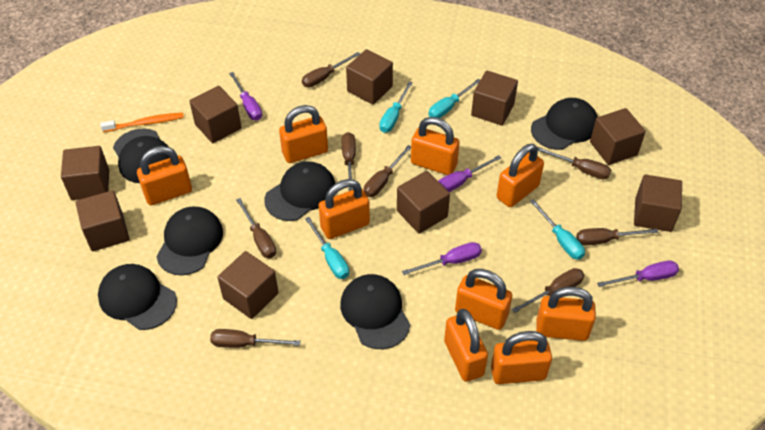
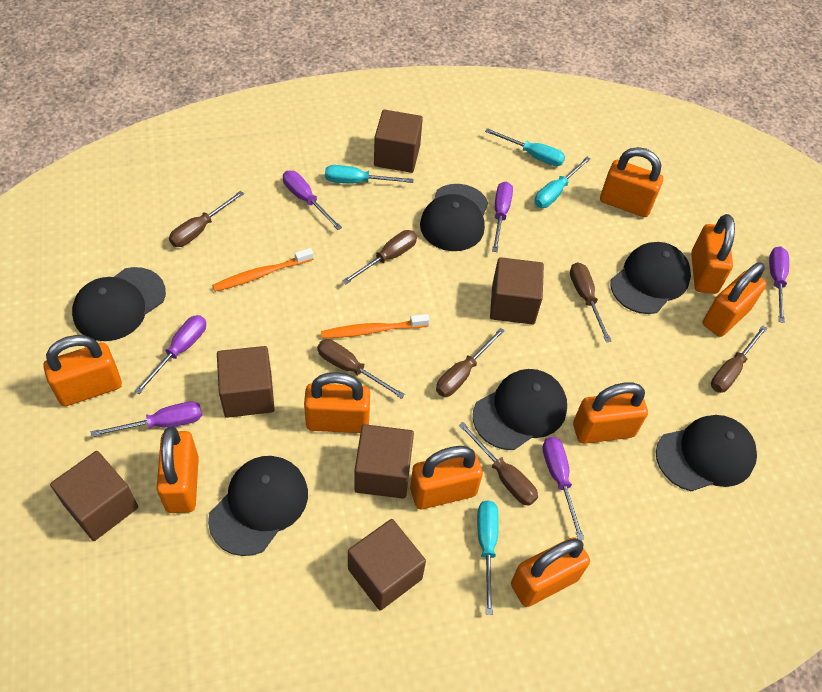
brown cube: [61,146,109,200] [75,190,130,252] [189,86,241,143] [217,251,279,319] [346,49,393,105] [397,171,450,234] [471,71,518,126] [590,108,646,165] [634,175,682,232] = 9 -> [50,451,138,541] [217,346,275,418] [348,519,426,611] [354,424,414,499] [374,109,423,173] [490,257,544,325] = 6
brown screwdriver: [210,329,301,348] [236,198,276,258] [302,52,360,87] [342,132,356,191] [364,145,411,197] [512,268,584,313] [537,147,611,179] [576,228,658,245] = 8 -> [169,191,244,247] [317,339,405,399] [342,230,417,285] [436,328,505,397] [458,422,538,506] [570,262,612,343] [711,325,768,393] = 7
orange toothbrush: [100,113,184,132] = 1 -> [212,248,314,292] [321,314,430,339] = 2
purple screwdriver: [229,72,262,121] [402,242,482,275] [438,155,501,192] [597,261,679,287] = 4 -> [91,401,202,437] [134,315,206,394] [283,171,342,230] [492,181,513,252] [543,437,584,540] [769,246,789,323] = 6

